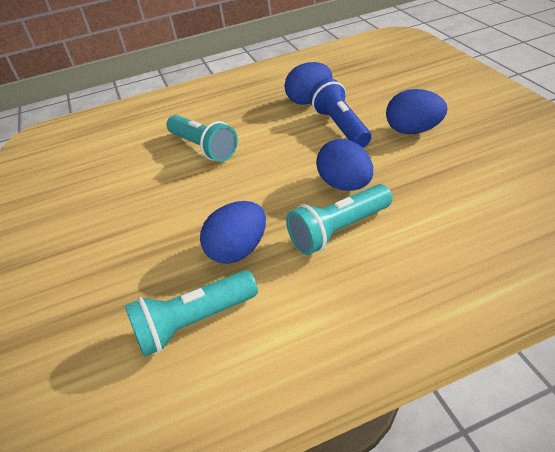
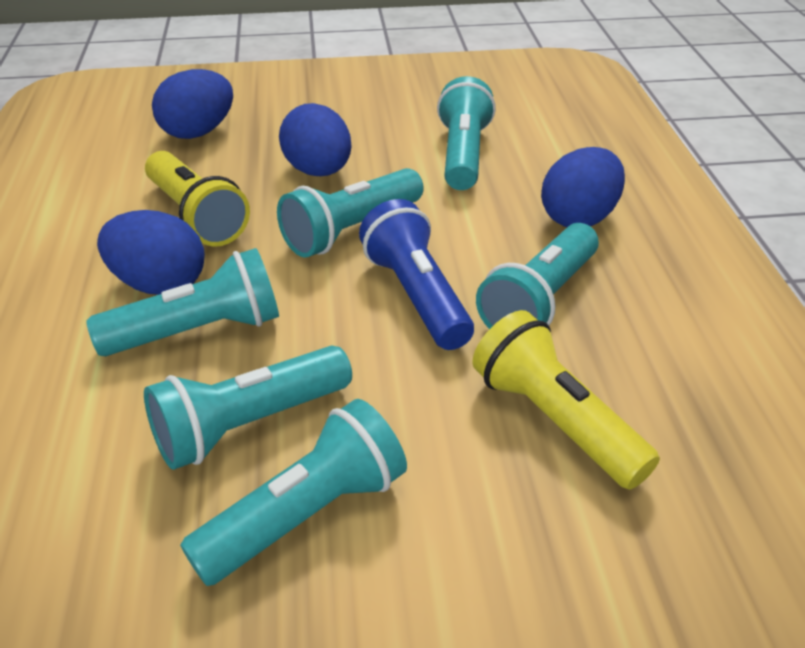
turquoise flashlight: [125,270,258,357] [167,115,238,162] [286,184,392,255] = 3 -> [86,248,279,356] [144,345,352,470] [180,399,407,586] [277,168,424,258] [437,76,496,190] [476,223,599,329] = 6
yellow flashlight: none = 0 -> [145,151,250,247] [473,310,660,490] = 2

